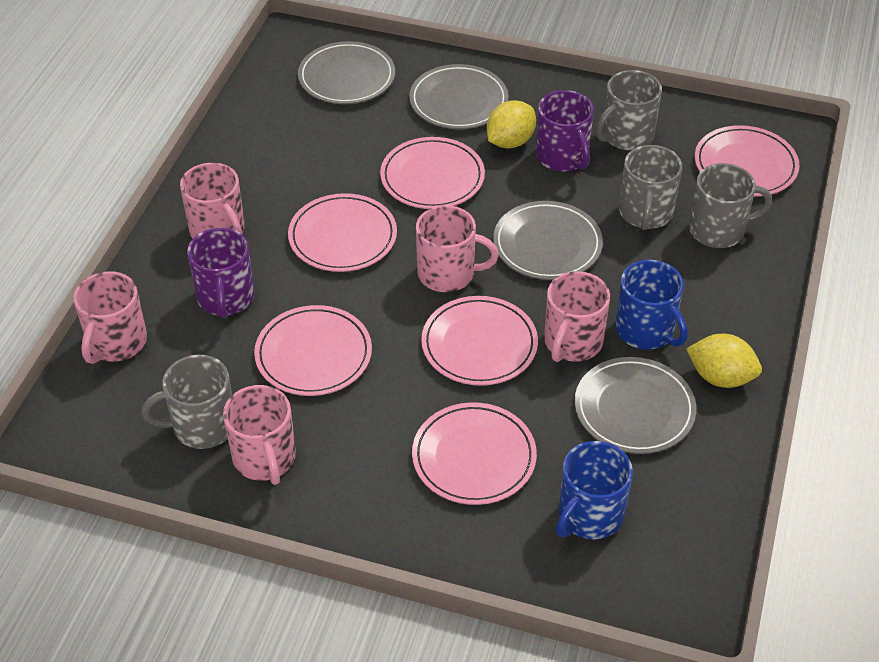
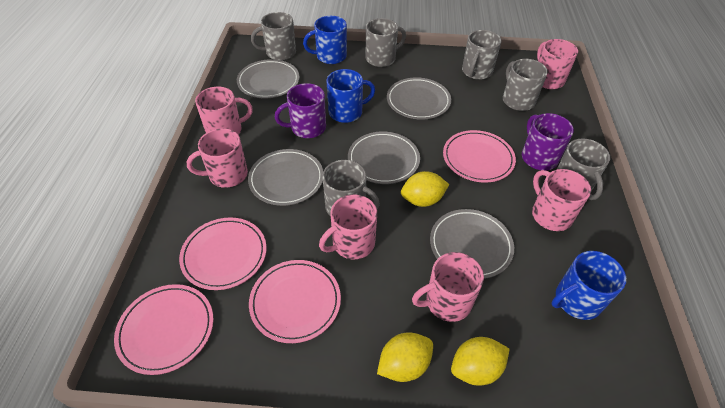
blue mug: [556,441,633,540] [615,260,688,349] = 2 -> [303,16,347,64] [326,69,375,123] [552,251,626,320] = 3
grey mug: [142,355,232,449] [596,70,662,150] [619,145,682,230] [689,163,772,248] = 4 -> [251,12,296,60] [322,160,380,217] [366,18,406,67] [462,30,502,80] [503,59,548,111] [557,138,610,200] = 6
grey plate: [298,41,395,104] [409,64,508,129] [493,201,603,280] [575,357,696,454] = 4 -> [237,59,300,98] [248,149,323,206] [348,132,420,184] [387,77,451,120] [430,209,514,279] = 5
pink mug: [73,271,147,364] [180,163,245,239] [223,385,296,485] [416,205,499,292] [544,271,610,362] = 5 -> [186,128,248,188] [195,87,253,135] [319,195,377,259] [412,252,484,322] [532,169,591,231] [537,39,578,89] = 6
pink plate: [254,305,372,396] [288,193,397,272] [380,137,485,209] [412,402,537,505] [421,296,538,386] [695,125,799,197] = 6 -> [114,284,213,375] [179,218,267,290] [249,260,341,343] [443,130,516,183] = 4
yellow lemon: [487,100,536,149] [686,334,762,388] = 2 -> [377,332,433,382] [401,171,449,207] [451,337,510,386] = 3

